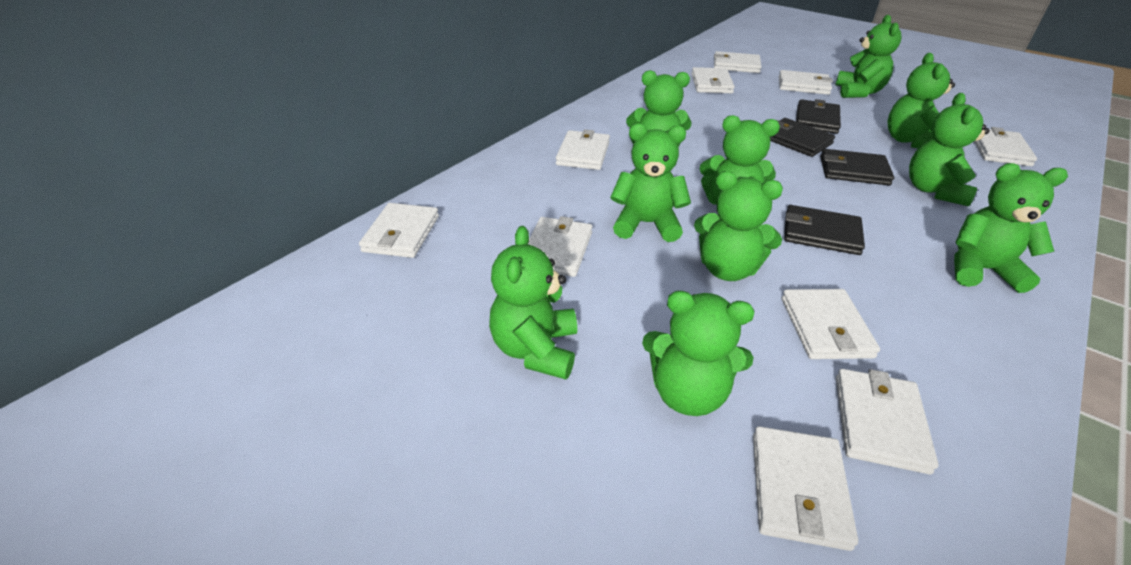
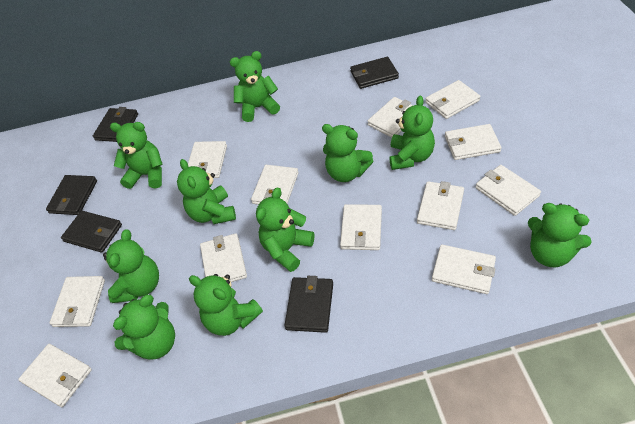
black wallet: [770,118,835,157] [784,205,865,255] [796,99,841,134] [820,149,894,186] = 4 -> [46,175,97,215] [61,211,122,253] [93,107,138,142] [284,276,333,333] [350,57,399,89] = 5
white wallet: [359,203,439,258] [528,216,592,277] [556,129,610,170] [691,67,735,93] [714,51,761,73] [753,426,858,551] [779,70,833,95] [782,289,880,359] [836,369,939,474] [974,127,1037,166] = 10 -> [18,344,92,407] [50,276,105,327] [188,141,227,178] [200,233,247,282] [251,165,299,205] [340,204,382,250] [368,97,413,138] [417,181,464,230] [425,80,480,119] [432,244,496,294] [445,124,502,160] [476,165,541,216] = 12

